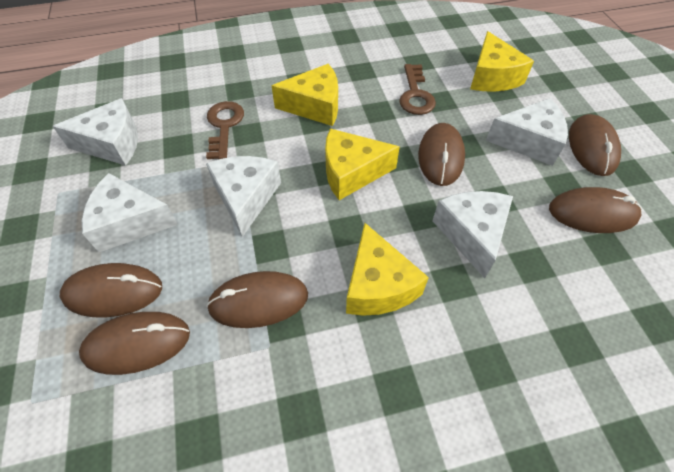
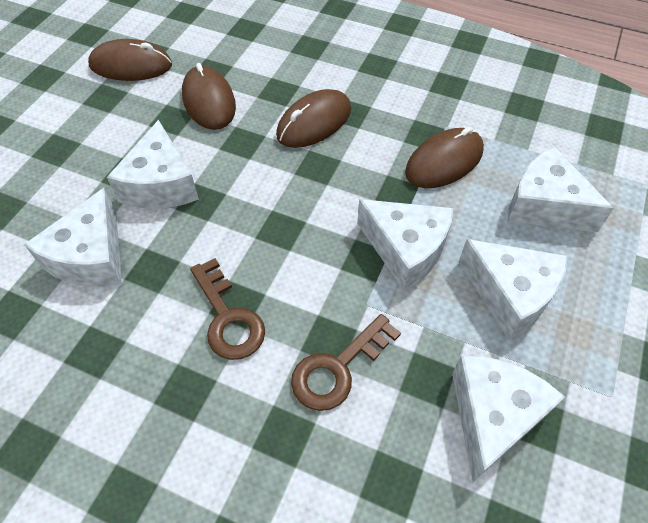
brown mouse: [60,263,162,318] [79,312,190,375] [206,271,308,328] [418,123,465,186] [549,187,642,233] [569,114,621,176] = 6 -> [88,39,172,81] [182,63,236,130] [276,89,351,148] [405,127,484,188] = 4
white cheese: [53,98,138,166] [82,173,178,252] [206,156,281,237] [432,191,513,278] [486,98,568,166] = 5 -> [24,188,122,287] [107,120,199,209] [357,199,453,291] [452,355,565,482] [459,239,567,340] [507,146,614,232] = 6
yellow cheese: [271,64,338,126] [325,129,400,200] [346,223,429,316] [470,31,534,92] = 4 -> none = 0

